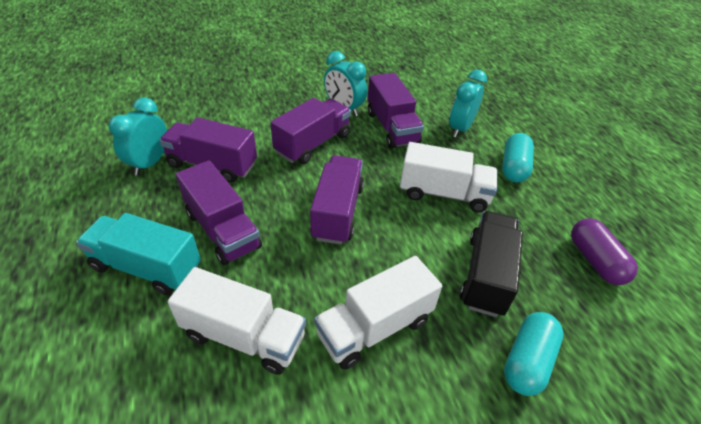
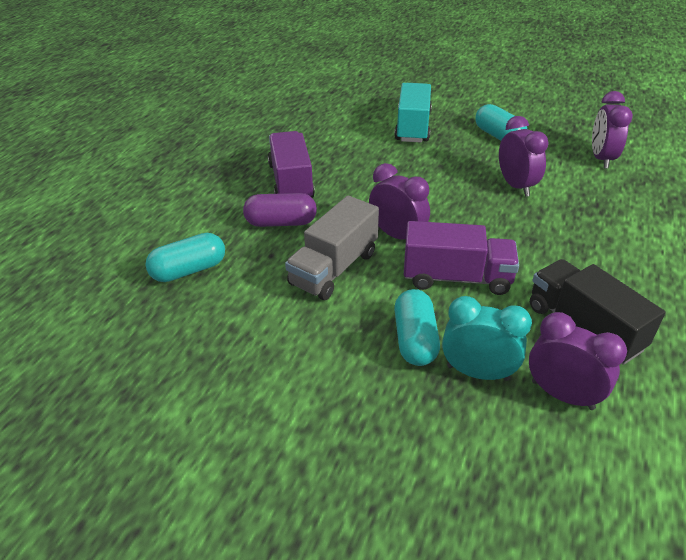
grey truck: none = 0 -> [285,195,379,300] = 1
purple clock: none = 0 -> [369,163,430,239] [499,116,549,197] [529,312,627,410] [592,91,633,169] = 4
purple truck: [159,117,257,183] [176,161,262,265] [271,98,351,164] [310,155,364,245] [367,73,424,149] = 5 -> [268,131,315,198] [404,221,519,295] = 2
turquoise capsule: [502,133,534,183] [504,312,563,396] = 2 -> [146,233,225,282] [394,289,440,366] [475,104,527,141] = 3
turquoise clock: [109,97,167,176] [324,51,367,116] [449,70,487,137] = 3 -> [442,296,532,381] = 1
white truck: [168,267,306,375] [314,256,442,370] [400,142,498,212] = 3 -> none = 0

